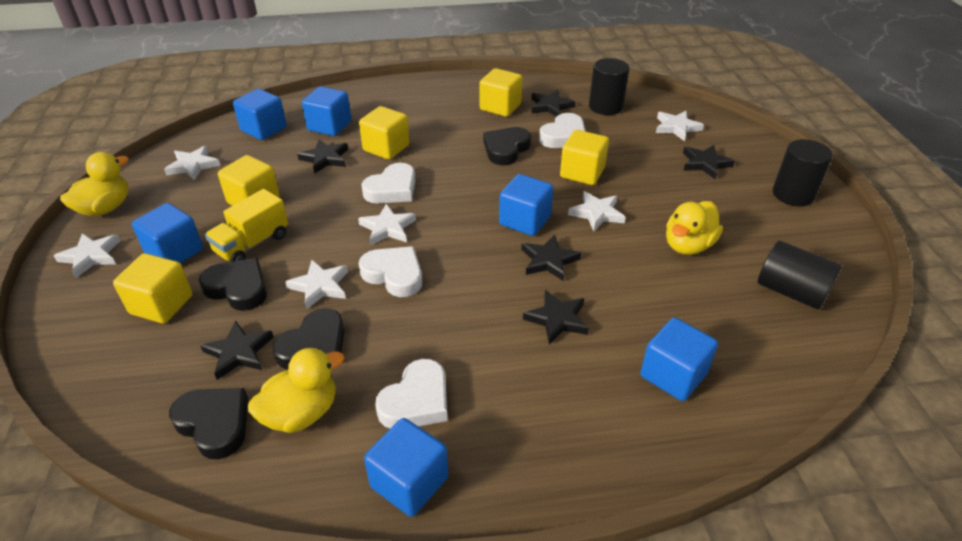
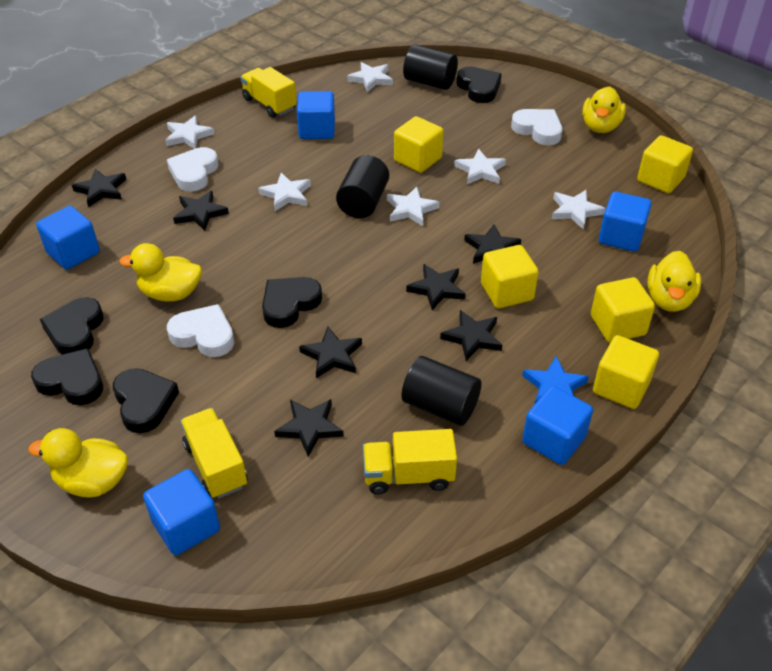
black heart: [169,388,248,459] [199,258,267,311] [273,308,345,370] [484,127,531,165] = 4 -> [31,348,103,405] [40,297,104,355] [113,368,179,433] [262,277,322,328] [456,66,502,103] = 5
black star: [200,321,274,380] [297,140,348,174] [521,235,581,281] [523,290,589,344] [531,90,575,117] [683,145,735,179] = 6 -> [72,169,126,207] [173,191,229,231] [274,399,344,457] [299,327,362,378] [406,264,466,310] [440,310,502,361] [464,225,521,264] = 7
blue cube: [132,203,203,263] [233,89,286,140] [302,86,351,136] [364,418,448,517] [499,174,553,236] [640,317,718,401] = 6 -> [36,206,100,270] [143,469,220,556] [297,91,335,139] [522,386,593,465] [599,192,652,252] = 5
blue star: none = 0 -> [522,356,589,403] = 1
white heart: [359,246,422,297] [361,163,416,203] [375,359,447,429] [539,113,585,148] = 4 -> [167,147,219,192] [167,304,234,357] [511,109,562,145] = 3
yellow duck: [60,152,129,216] [248,347,344,433] [666,201,723,255] = 3 -> [29,428,128,498] [119,243,202,302] [582,86,626,133] [647,251,701,312] = 4
yellow truck: [205,189,288,262] = 1 -> [180,408,248,499] [240,67,297,118] [363,429,457,494] = 3

